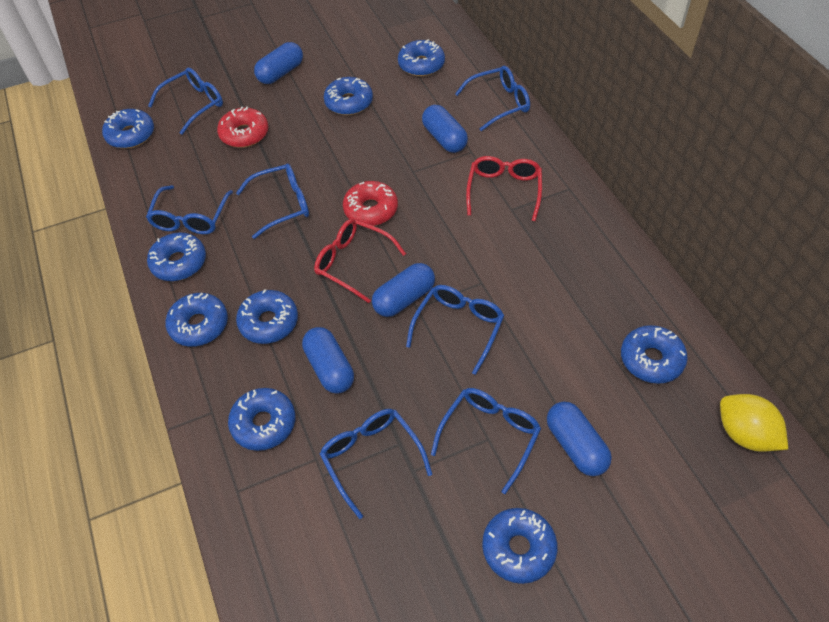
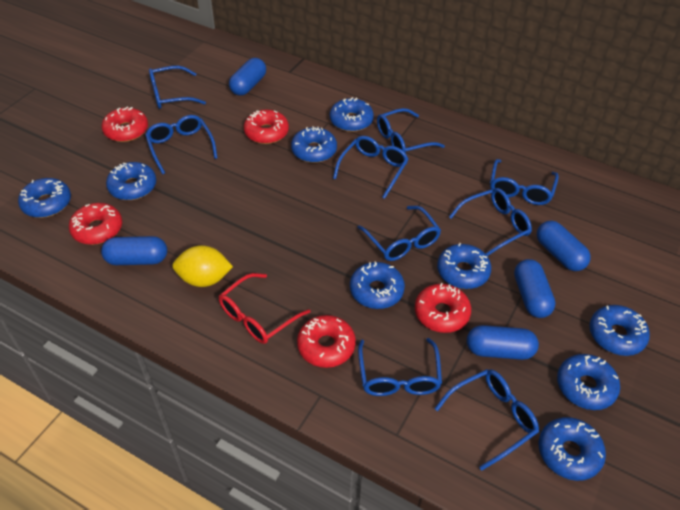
blue glasses: [146,185,233,234] [148,68,223,135] [236,164,309,239] [320,409,432,519] [406,285,504,375] [431,388,541,494] [455,66,530,131] = 7 -> [145,115,218,174] [149,66,206,109] [333,136,409,199] [357,206,441,261] [358,338,442,396] [377,108,445,153] [434,369,539,471] [449,188,532,256] [490,159,559,205] = 9
red donut: [217,107,268,148] [343,181,398,226] = 2 -> [69,203,122,245] [101,106,148,142] [244,110,289,144] [297,315,356,368] [415,283,471,333] = 5
red glasses: [314,219,406,303] [466,156,542,221] = 2 -> [219,273,310,344] = 1

